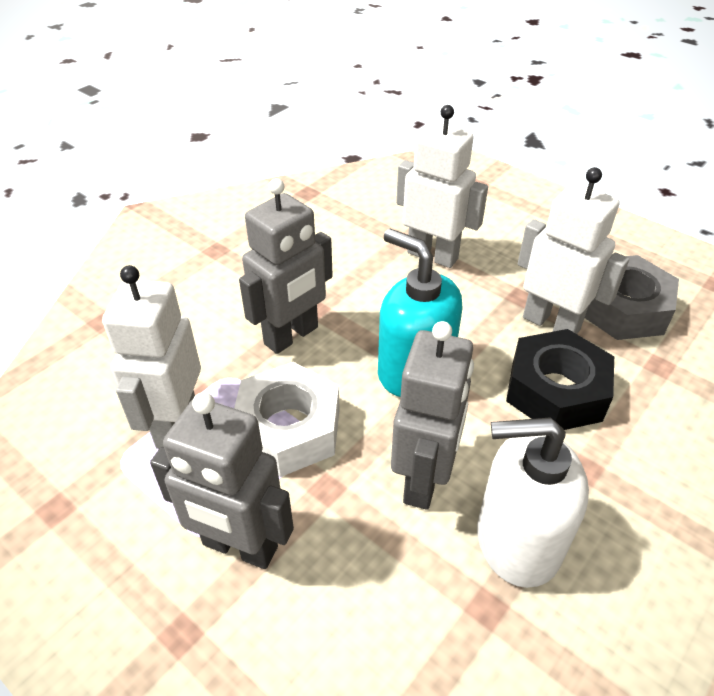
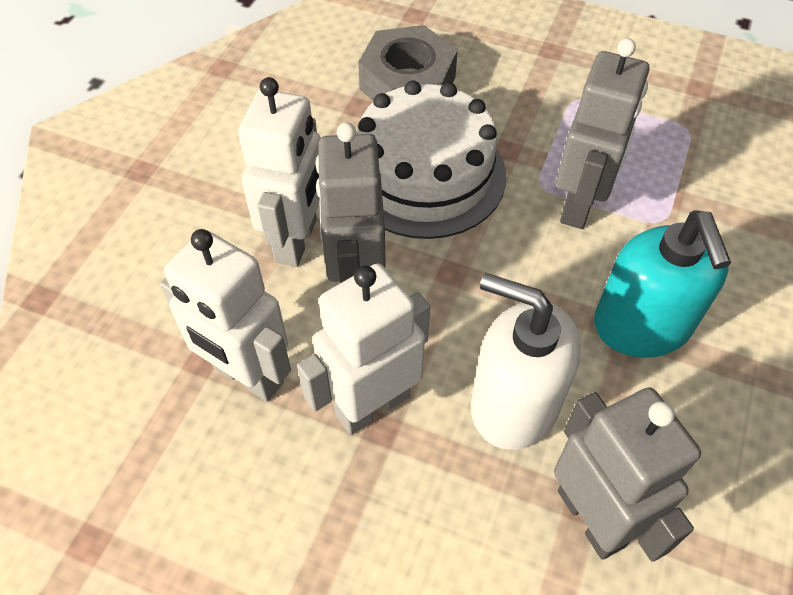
black nut: [506,329,614,430] = 1 -> none = 0
white cake: none = 0 -> [357,80,506,239] = 1
white nut: [234,362,340,477] = 1 -> none = 0

